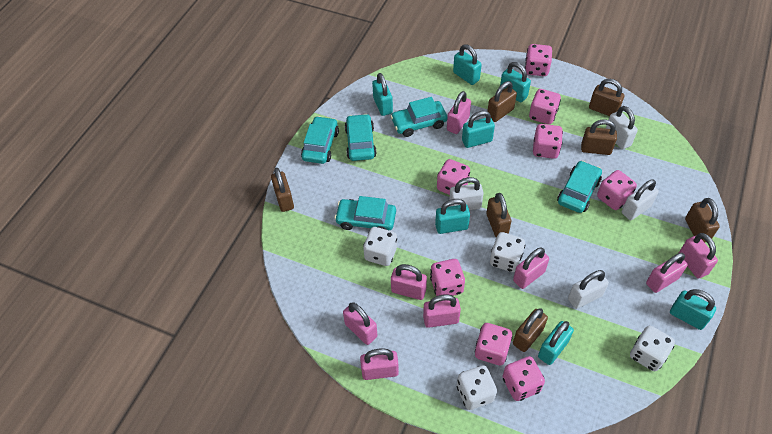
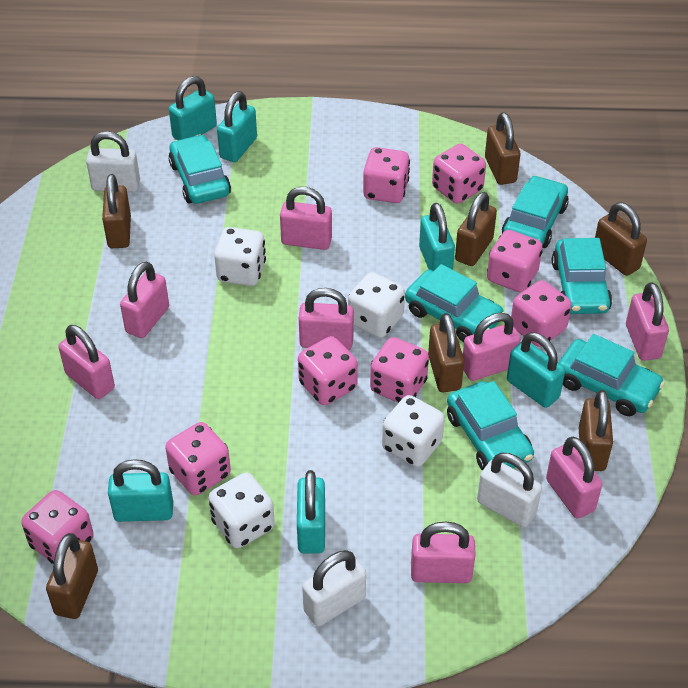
turquoise car: [301,116,339,164] [334,196,396,230] [345,114,377,161] [390,97,447,137] [557,161,602,213] = 5 -> [169,134,231,204] [405,264,504,342] [447,381,534,471] [502,175,569,248] [552,238,612,314] [558,334,665,416] = 6
turquoise padlock: [372,73,393,116] [435,199,470,234] [453,44,482,85] [462,111,495,148] [500,62,531,102] [538,321,574,365] [670,289,716,330] = 7 -> [108,459,173,522] [169,76,217,140] [217,91,257,162] [297,470,325,554] [419,203,455,271] [507,332,565,408] = 6
white padlock: [449,177,484,210] [568,270,609,309] [606,106,638,149] [622,179,659,220] = 4 -> [86,131,140,192] [302,550,366,627] [477,453,542,527] = 3

